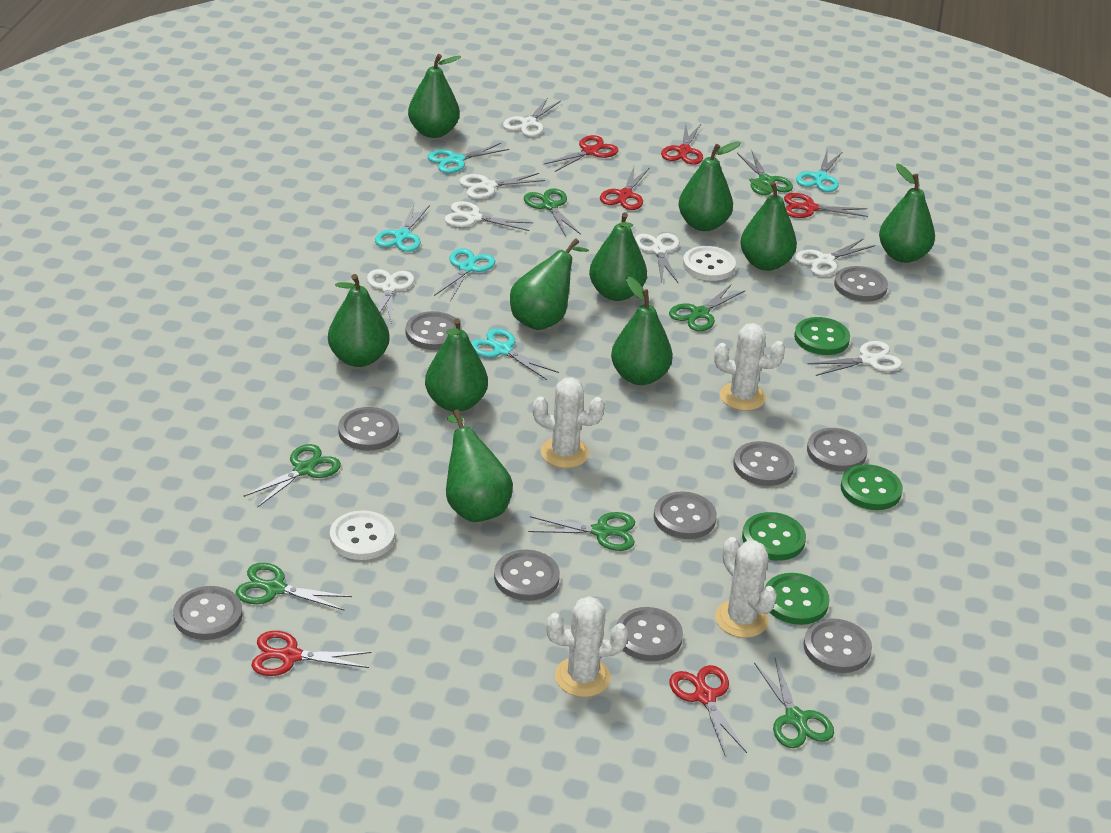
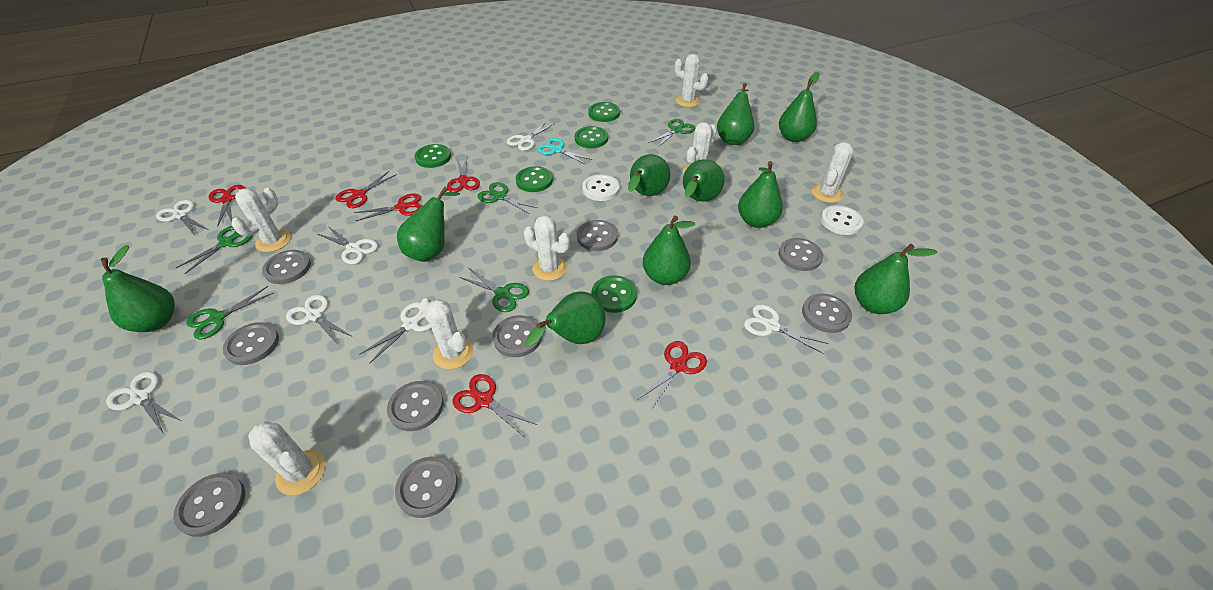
green button: [742,512,806,561] [765,573,830,625] [794,317,850,355] [841,464,903,510] = 4 -> [415,144,451,168] [516,166,553,192] [575,126,608,148] [588,102,620,122] [592,275,637,313] = 5
green scissors: [236,563,352,610] [244,444,341,507] [524,188,581,237] [528,512,635,551] [669,285,745,331] [737,150,793,195] [754,658,834,748] = 7 -> [176,226,253,274] [186,286,274,340] [459,268,529,312] [478,182,538,214] [649,119,695,148] = 5
grey button: [173,586,243,640] [338,407,399,451] [406,311,462,350] [494,549,560,601] [616,607,683,661] [654,491,717,539] [733,441,794,486] [803,618,872,673] [807,428,867,472] [834,266,888,302] = 10 -> [173,473,245,537] [223,322,279,365] [262,250,311,284] [387,381,443,431] [395,457,458,518] [493,315,542,357] [577,220,618,251] [779,238,823,271] [802,293,852,333] = 9
turquoise scissors: [375,204,430,252] [427,143,509,173] [434,248,495,301] [471,328,559,380] [796,151,842,192] = 5 -> [537,138,593,165] = 1
white cactus: [533,377,605,468] [546,596,628,697] [714,323,785,411] [715,537,777,638] = 4 -> [232,188,291,252] [248,421,325,495] [420,298,473,369] [524,215,570,281] [674,54,708,107] [683,122,717,174] [812,142,853,203] = 7

